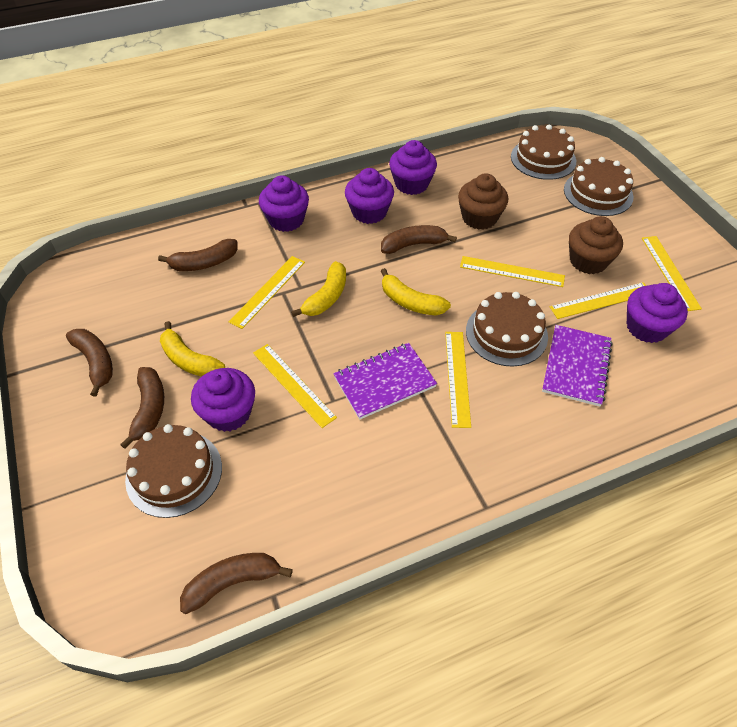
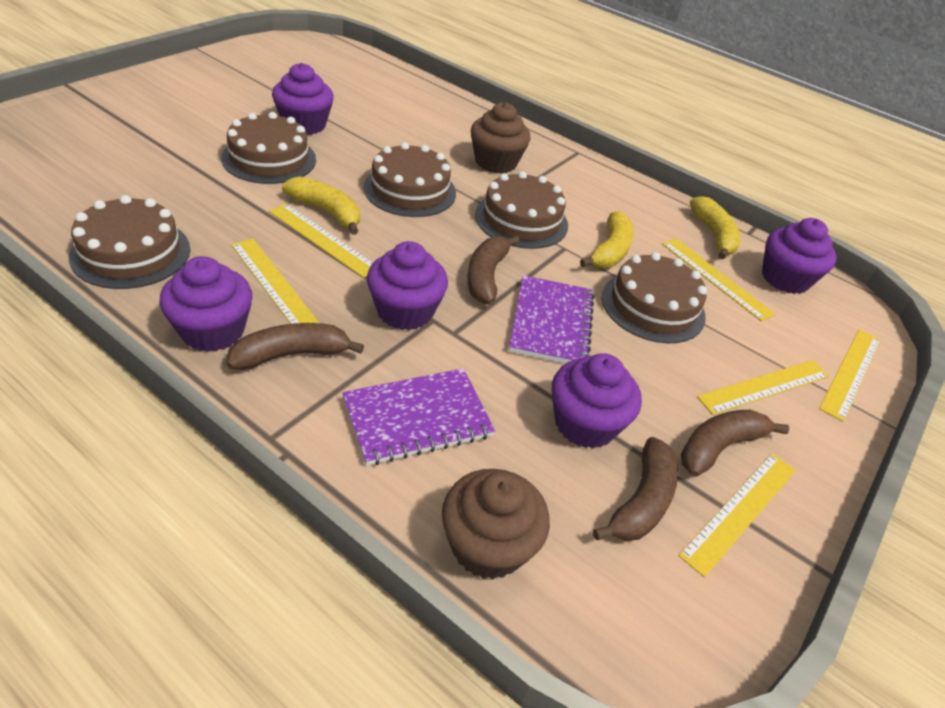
brown banana: [66,329,113,397] [120,367,164,449] [158,239,238,271] [180,553,293,614] [381,225,457,254] = 5 -> [227,323,364,370] [467,236,520,304] [593,437,678,541] [681,410,789,477] = 4
brown cake: [125,424,222,518] [466,292,548,367] [511,124,576,180] [564,157,634,216] = 4 -> [69,195,190,289] [221,112,316,184] [363,142,456,217] [475,171,568,249] [602,252,707,343] = 5

